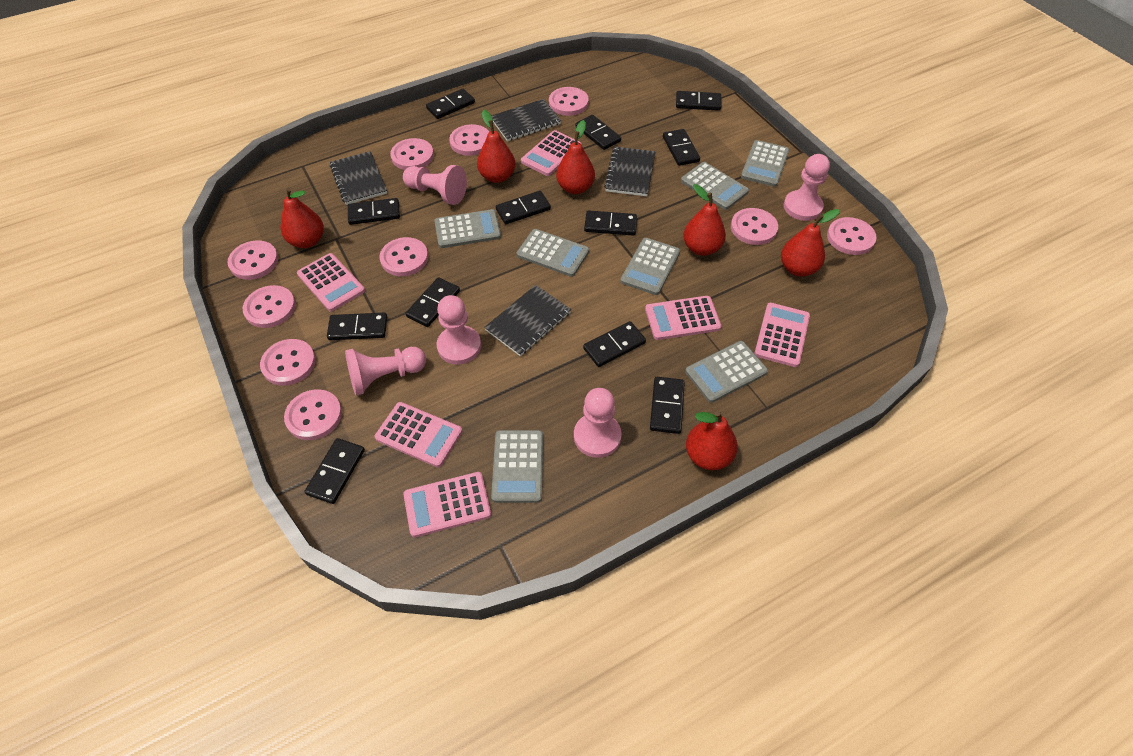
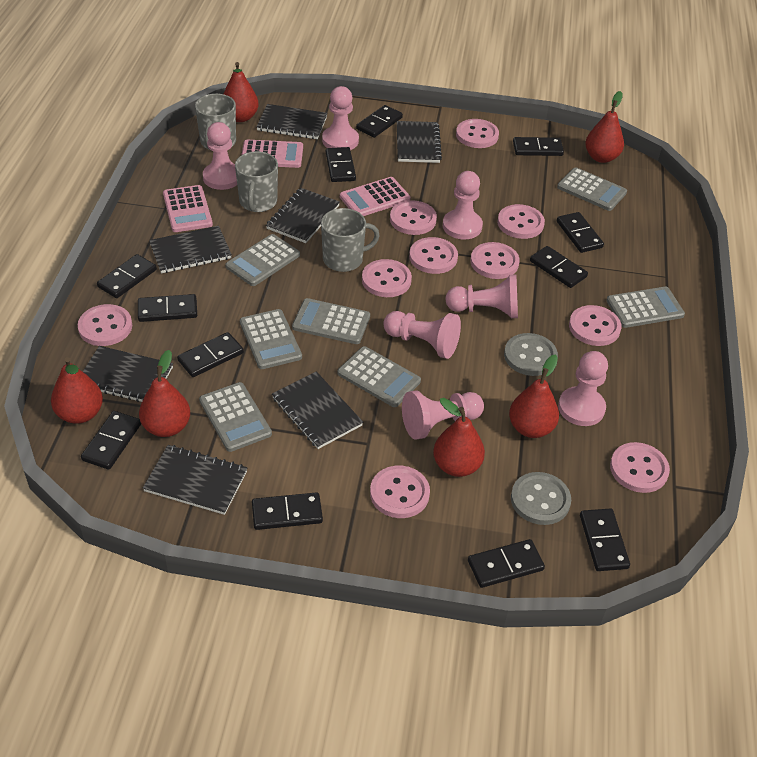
black notebook: [330,151,387,205] [484,285,571,356] [491,99,561,141] [604,147,655,196] = 4 -> [83,346,173,402] [143,445,247,515] [149,226,232,273] [256,104,327,139] [266,188,340,243] [272,372,363,449] [397,121,442,163] = 7
grey button: none = 0 -> [504,333,558,376] [511,472,571,525] = 2
grey mug: none = 0 -> [195,94,236,150] [235,151,278,212] [321,208,380,272] = 3
pink calculator: [297,253,365,312] [375,402,462,467] [403,472,491,537] [521,130,581,176] [645,296,721,340] [754,303,810,367] = 6 -> [163,185,213,232] [241,140,303,168] [340,177,411,216] = 3
pink pawn: [345,347,426,395] [403,165,467,205] [437,295,481,364] [574,388,622,458] [784,154,830,221] = 5 -> [203,122,237,190] [322,86,359,150] [383,311,461,359] [402,390,484,440] [443,171,483,240] [445,274,518,318] [558,351,608,426] = 7

